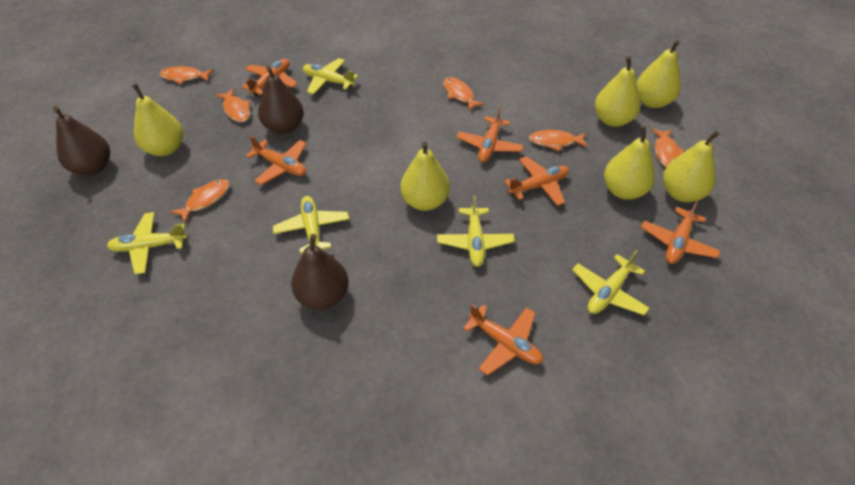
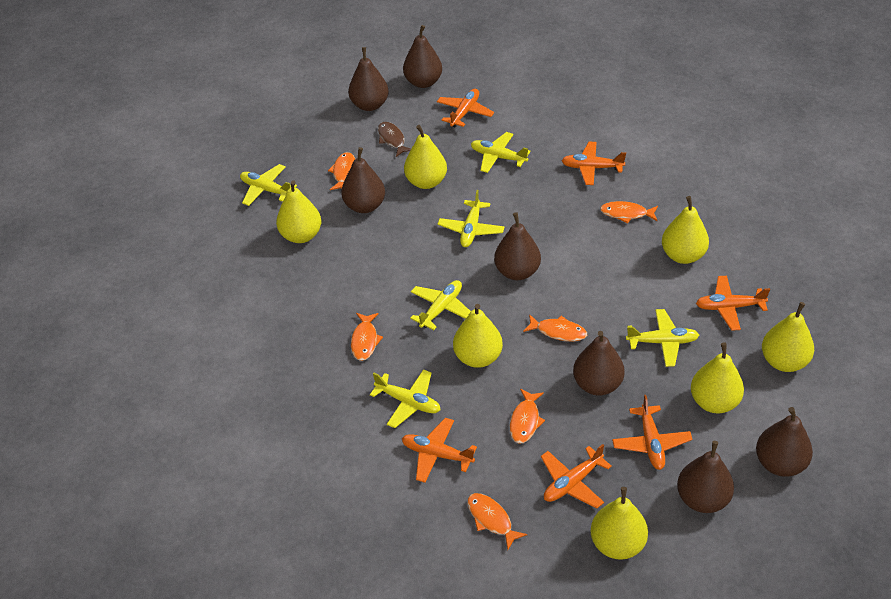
brown fish: none = 0 -> [378,122,411,157] = 1
brown pear: [53,106,110,176] [258,66,304,134] [291,234,349,310] = 3 -> [341,147,385,213] [348,47,389,111] [403,25,442,88] [494,212,541,280] [573,331,624,395] [677,441,734,513] [756,407,813,477] = 7
yellow pear: [132,84,183,156] [400,141,450,211] [595,56,640,127] [604,126,655,200] [636,40,681,108] [663,131,720,202] = 6 -> [276,180,321,243] [404,125,447,189] [453,304,503,368] [591,487,648,560] [662,196,709,264] [691,343,744,414] [762,302,814,372] = 7
yellow plane: [107,212,187,274] [273,196,349,254] [303,58,358,94] [437,195,515,267] [572,250,650,315] = 5 -> [240,164,297,206] [370,369,440,428] [410,280,471,330] [438,190,505,247] [471,132,530,173] [626,309,699,367] = 6

